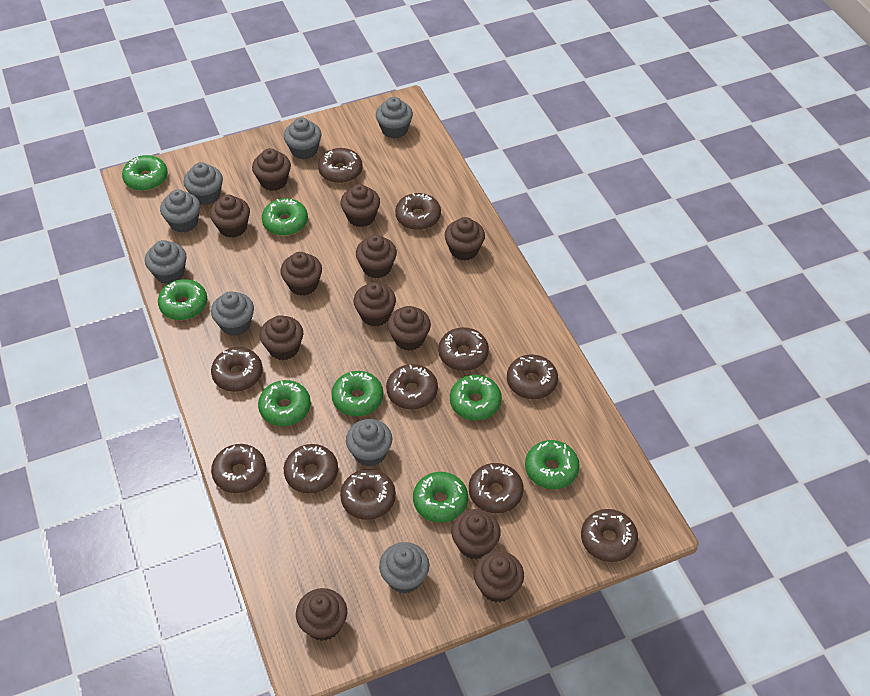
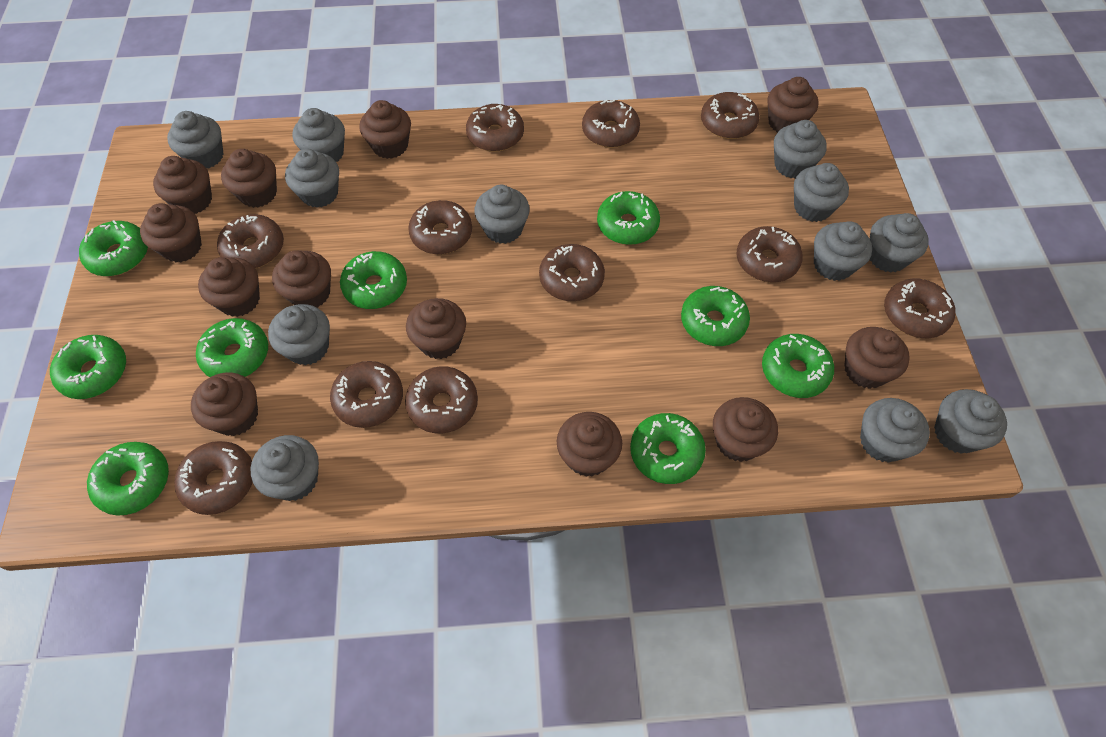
green donut: [122,155,168,191] [158,279,207,320] [258,380,311,426] [262,198,308,236] [331,371,383,416] [413,472,468,523] [450,375,502,420] [525,440,580,489] = 8 -> [50,335,126,399] [79,220,148,276] [87,442,169,516] [196,318,268,377] [340,251,407,309] [597,191,660,245] [630,413,706,484] [681,286,750,346] [762,334,834,398] = 9
grey cupcake: [145,240,186,284] [160,189,200,233] [183,162,223,205] [211,291,254,336] [284,117,322,159] [346,419,392,467] [376,97,413,138] [379,542,429,594] = 8 -> [167,111,223,169] [251,435,319,501] [268,304,330,365] [285,149,339,208] [292,108,345,162] [474,185,530,244] [774,120,827,178] [794,163,849,222] [814,221,872,281] [860,398,930,462] [870,213,929,273] [934,389,1007,454] = 12

